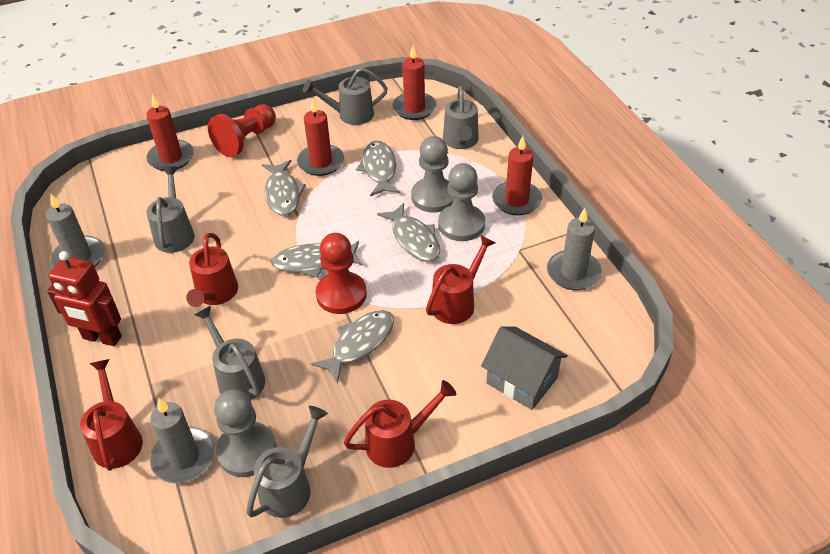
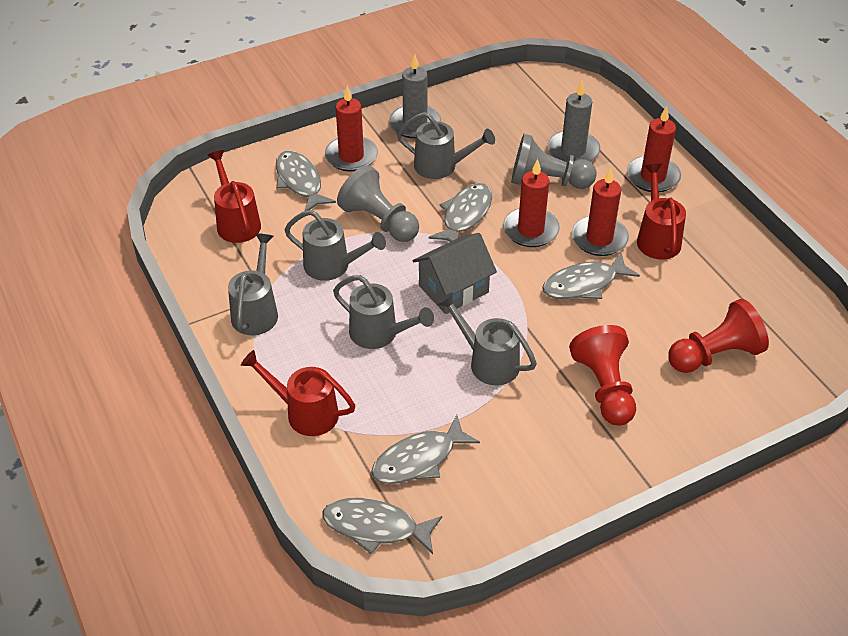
grey candle: [46,194,105,267] [150,398,215,483] [547,208,602,290] = 3 -> [389,54,441,139] [547,81,600,162] = 2
grey pawn: [214,389,276,477] [411,136,453,213] [438,163,485,241] = 3 -> [337,165,419,242] [511,134,597,189] = 2
red robot: [47,251,122,346] = 1 -> none = 0
red watering can: [80,359,143,471] [186,233,238,307] [344,380,456,468] [426,235,495,324] = 4 -> [208,150,261,243] [241,350,355,436] [637,164,686,259] = 3

